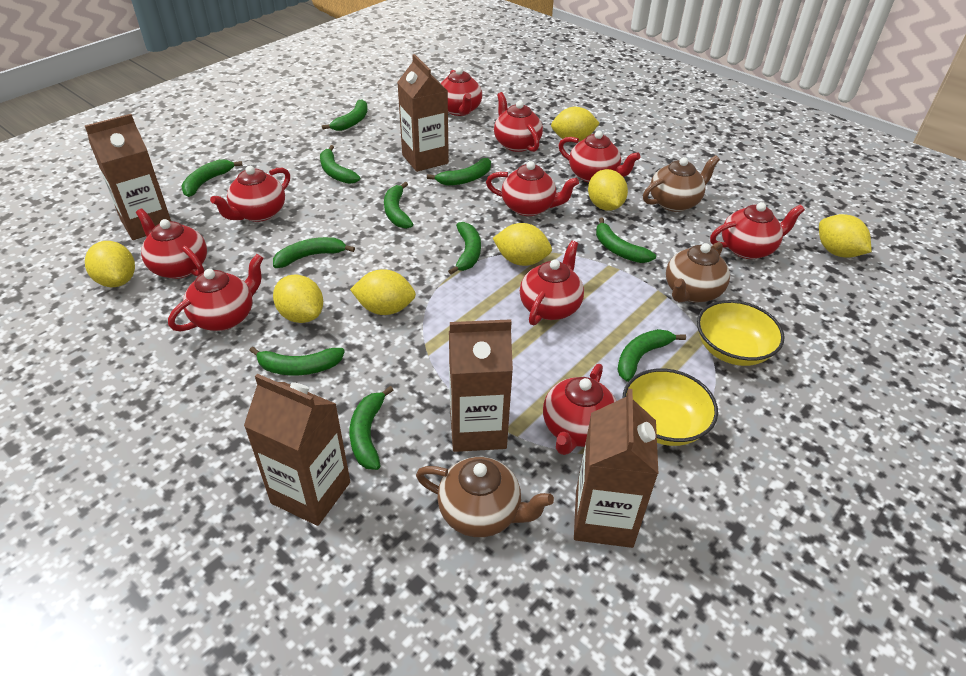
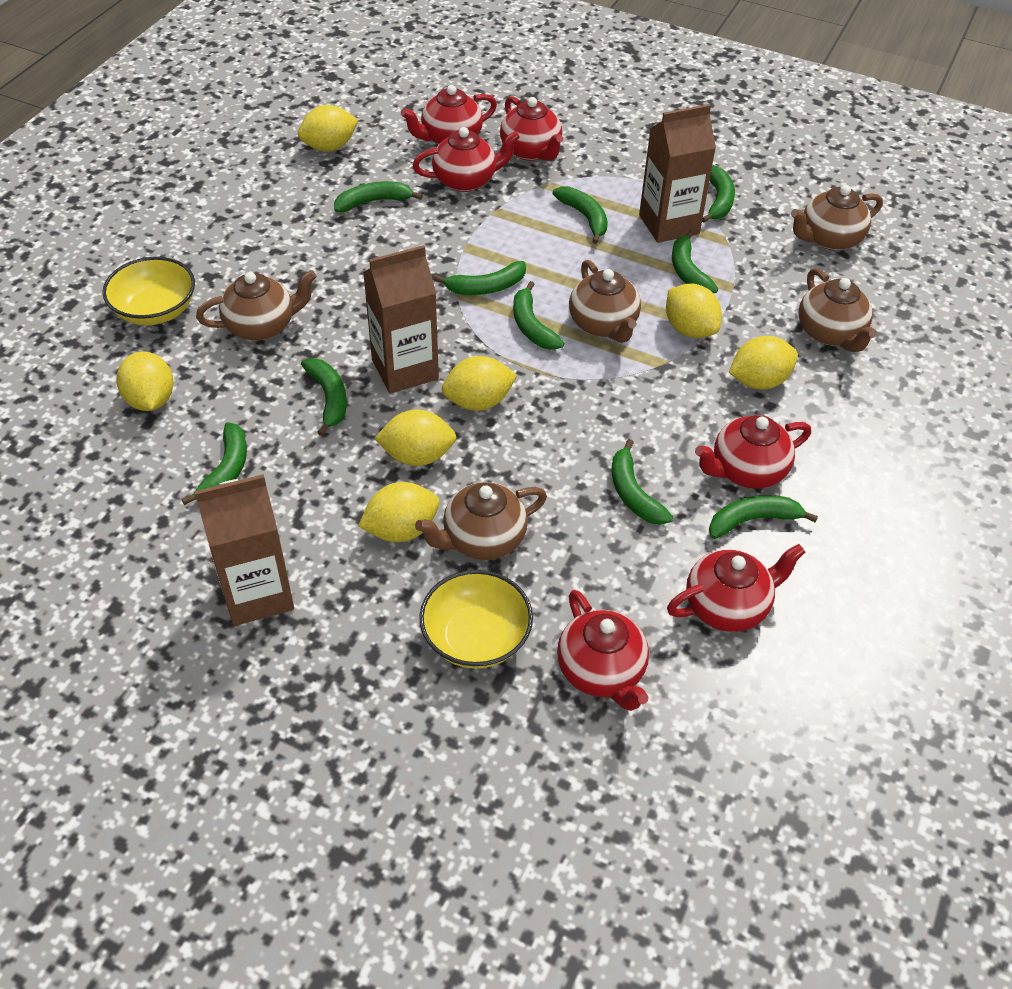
brown carton: [85,114,171,240] [244,374,350,526] [397,54,449,172] [449,319,513,452] [574,388,658,548] = 5 -> [195,474,294,626] [363,245,439,394] [639,104,716,243] = 3
brown teapot: [416,457,554,537] [643,155,720,212] [666,242,730,303] = 3 -> [196,270,317,341] [415,482,547,560] [569,260,641,343] [791,185,883,250] [799,268,877,352] = 5
green banana: [182,159,243,197] [249,347,345,375] [273,237,355,268] [320,145,360,184] [322,99,368,131] [349,386,393,470] [384,182,413,229] [427,158,491,186] [448,222,481,275] [596,217,656,263] [617,329,686,382] = 11 -> [181,422,247,505] [301,358,347,436] [334,181,423,212] [433,261,526,295] [513,281,564,350] [552,186,608,244] [612,439,673,525] [672,230,718,293] [702,165,735,223] [709,495,818,539] = 10
red teapot: [136,208,207,279] [168,254,264,331] [210,166,290,222] [440,67,482,116] [486,161,579,216] [494,92,543,152] [520,241,584,325] [543,364,616,455] [559,131,640,183] [710,202,805,259] = 10 -> [401,85,497,144] [413,127,520,192] [500,96,563,161] [557,590,649,711] [667,544,805,632] [695,415,811,489] = 6

